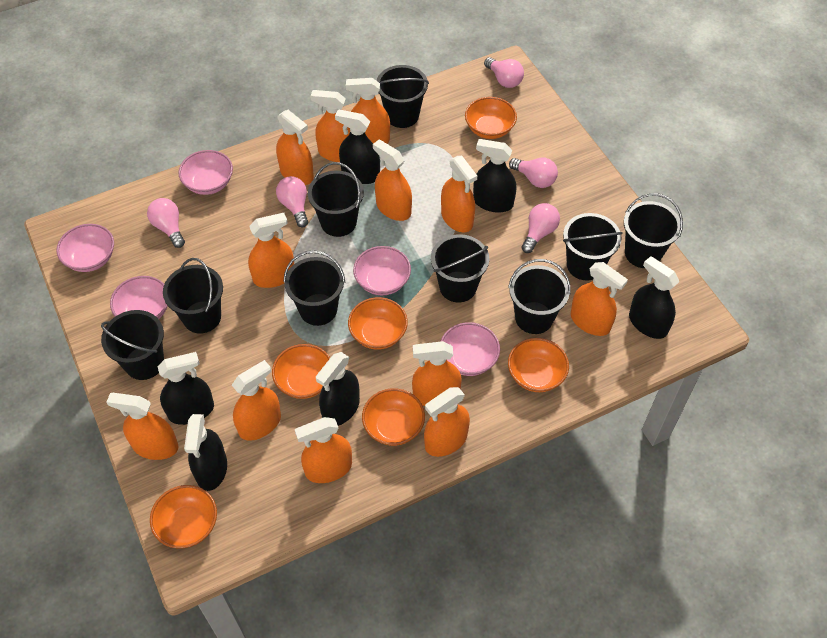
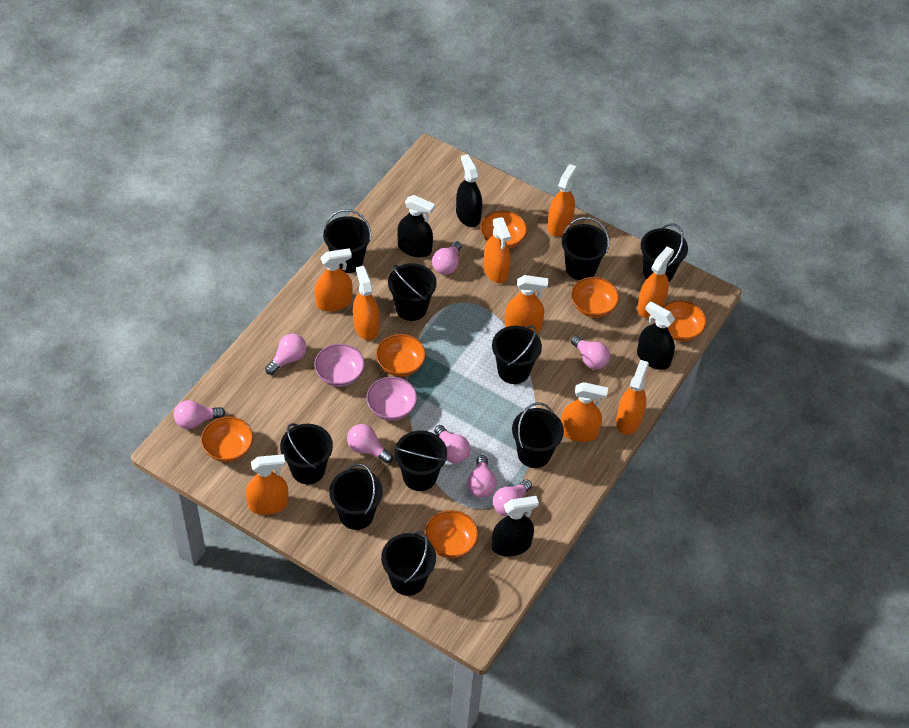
black bucket: [101,310,164,380] [163,258,223,334] [284,250,345,326] [308,162,364,237] [376,65,429,128] [431,234,489,302] [508,259,571,334] [563,213,623,280] [624,193,683,268] = 9 -> [280,423,333,484] [323,209,371,273] [329,464,383,530] [381,531,436,596] [388,263,437,321] [394,431,447,491] [492,325,542,384] [512,403,564,468] [562,217,609,280] [641,223,688,282] = 10
black spray bottle: [157,352,214,425] [184,414,227,491] [316,352,360,426] [335,109,380,184] [473,139,517,213] [629,256,679,339] = 6 -> [397,195,435,258] [456,154,482,227] [492,496,539,557] [637,301,675,370] = 4
orange spray bottle: [106,393,179,460] [232,360,281,441] [248,213,294,288] [276,110,314,185] [295,417,352,483] [310,90,350,162] [346,78,390,144] [373,140,412,221] [412,341,462,406] [424,387,470,457] [441,156,477,232] [571,262,628,336] = 12 -> [246,454,288,515] [315,248,353,312] [353,266,379,341] [483,217,511,283] [505,275,548,333] [547,164,577,237] [561,382,608,442] [616,360,649,435] [637,246,674,318] = 9
pink bowl: [56,224,114,272] [110,276,167,319] [178,150,233,195] [353,246,411,296] [440,322,500,376] = 5 -> [314,344,365,387] [366,377,417,421] = 2
pink light bulb: [147,198,185,248] [276,176,308,228] [484,57,524,88] [509,157,558,188] [522,203,560,253] = 5 -> [174,400,225,429] [265,334,307,375] [347,424,393,463] [432,241,461,275] [434,425,470,463] [467,455,497,498] [493,479,532,516] [571,335,610,369] = 8

